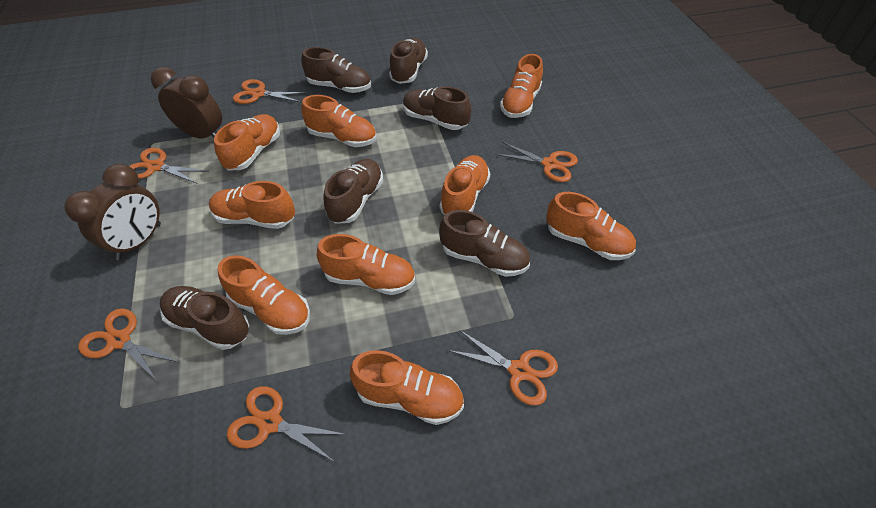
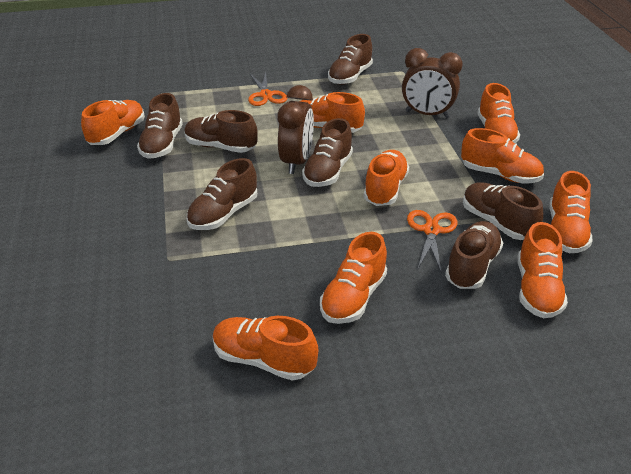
brown shoe: [160,286,249,350] [301,47,371,93] [323,159,383,224] [389,38,428,84] [403,86,471,130] [439,210,530,277] = 6 -> [137,93,183,159] [184,110,258,153] [187,158,257,230] [302,118,353,187] [328,34,373,85] [445,221,503,289] [463,183,543,240] = 7
orange scissors: [78,308,178,383] [129,148,208,184] [227,386,348,462] [233,79,307,104] [447,329,558,406] [495,142,578,182] = 6 -> [248,72,287,106] [407,210,457,271] = 2

